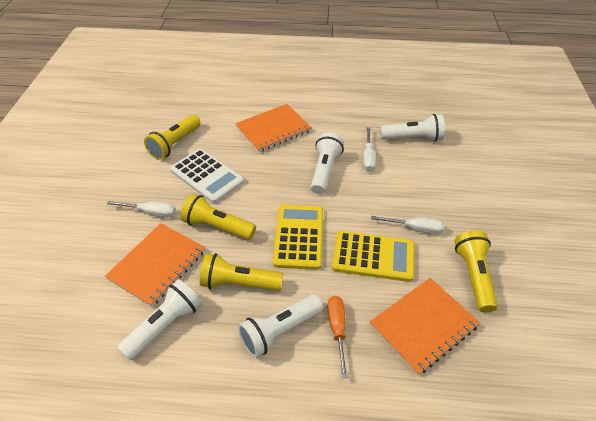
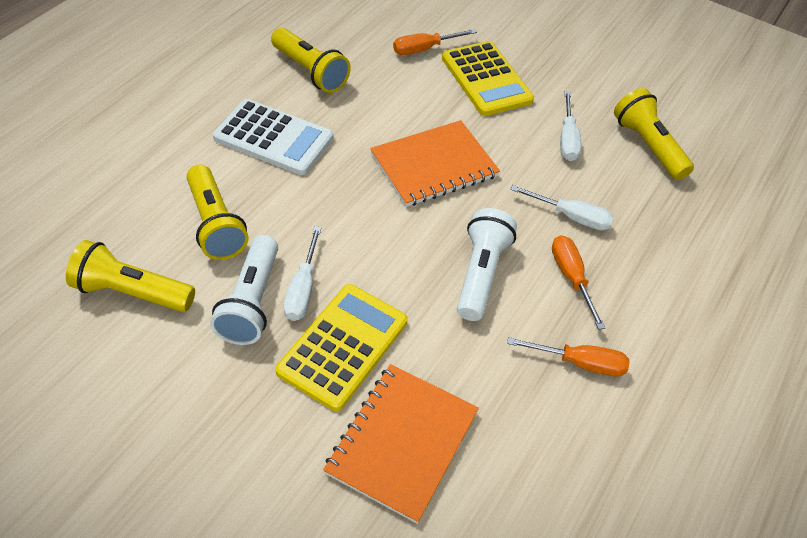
orange notebook: [105,223,205,307] [235,104,312,153] [370,278,480,376] = 3 -> [323,364,479,524] [370,120,500,207] = 2
orange screwdriver: [327,296,348,378] = 1 -> [393,29,477,55] [507,337,630,376] [552,235,605,330] = 3
white flashlight: [118,279,202,360] [238,294,323,358] [311,132,344,194] [380,114,445,142] = 4 -> [210,235,278,345] [457,208,517,321] = 2

